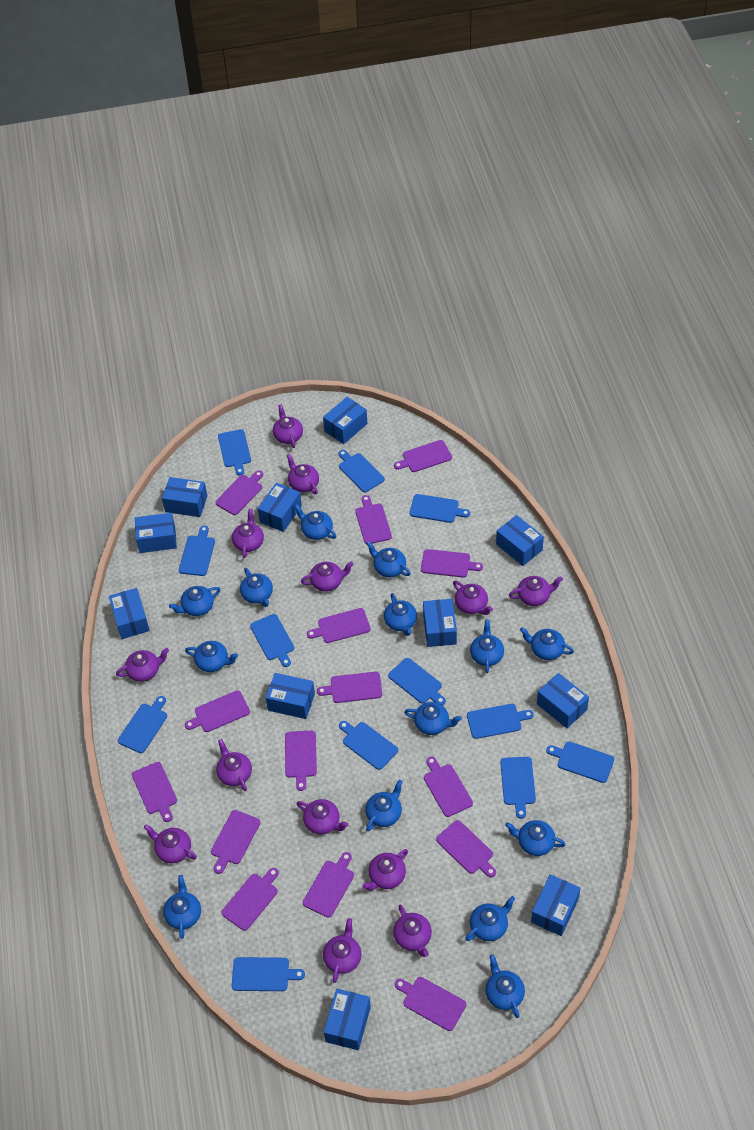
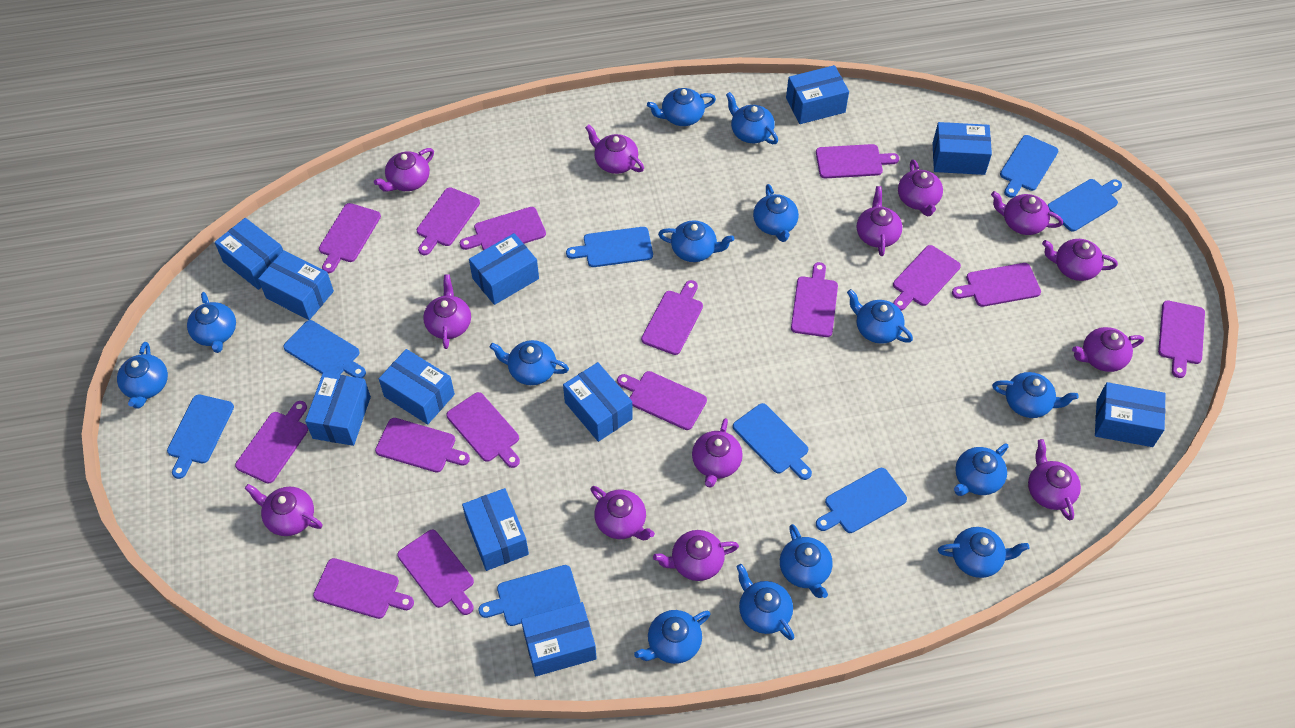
blue cutting board: [118,696,167,753] [179,526,215,576] [218,429,251,475] [232,957,305,991] [250,614,294,667] [339,450,385,493] [339,721,398,770] [388,658,446,705] [409,494,470,523] [467,704,534,739] [500,757,536,819] [546,741,614,783] = 12 -> [167,394,234,479] [283,320,366,378] [479,565,580,626] [566,227,653,267] [733,403,812,480] [816,468,907,533] [1000,135,1058,198] [1048,179,1122,232] = 8

